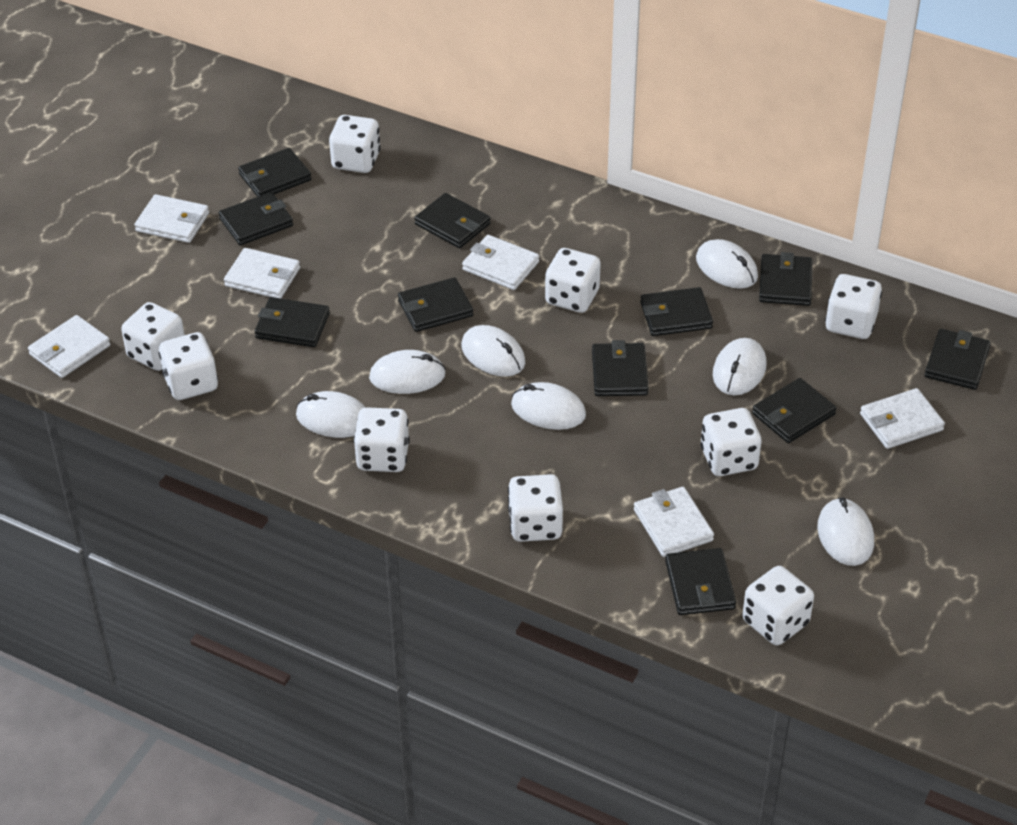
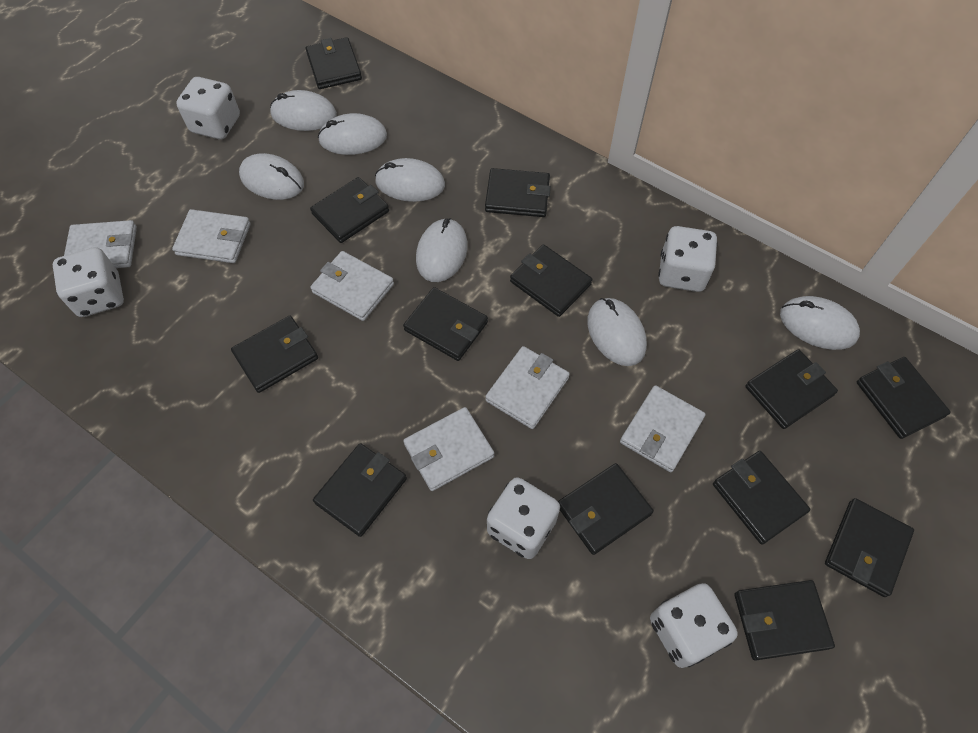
black wallet: [219,192,293,245] [238,148,312,197] [255,297,330,347] [398,277,473,332] [414,193,491,248] [592,340,649,396] [640,287,713,336] [665,548,736,615] [752,378,837,443] [759,252,812,306] [925,329,991,390] = 11 -> [231,316,318,393] [306,37,362,89] [310,177,389,243] [313,443,407,537] [403,287,488,361] [485,168,551,217] [510,244,593,317] [558,463,654,555] [713,451,810,545] [734,580,835,660] [745,349,838,429] [825,498,914,597] [857,357,951,439] = 13
white dice: [121,302,185,371] [159,332,218,400] [329,115,381,173] [354,407,410,472] [508,474,563,542] [545,248,601,313] [701,408,761,476] [742,566,814,645] [825,274,882,339] = 9 -> [53,247,124,317] [176,77,240,139] [487,477,560,559] [650,583,738,668] [658,226,718,292] = 5

